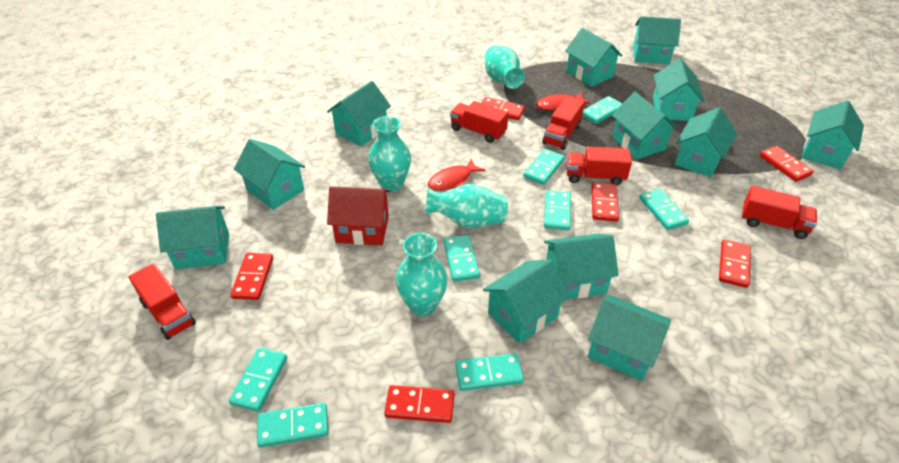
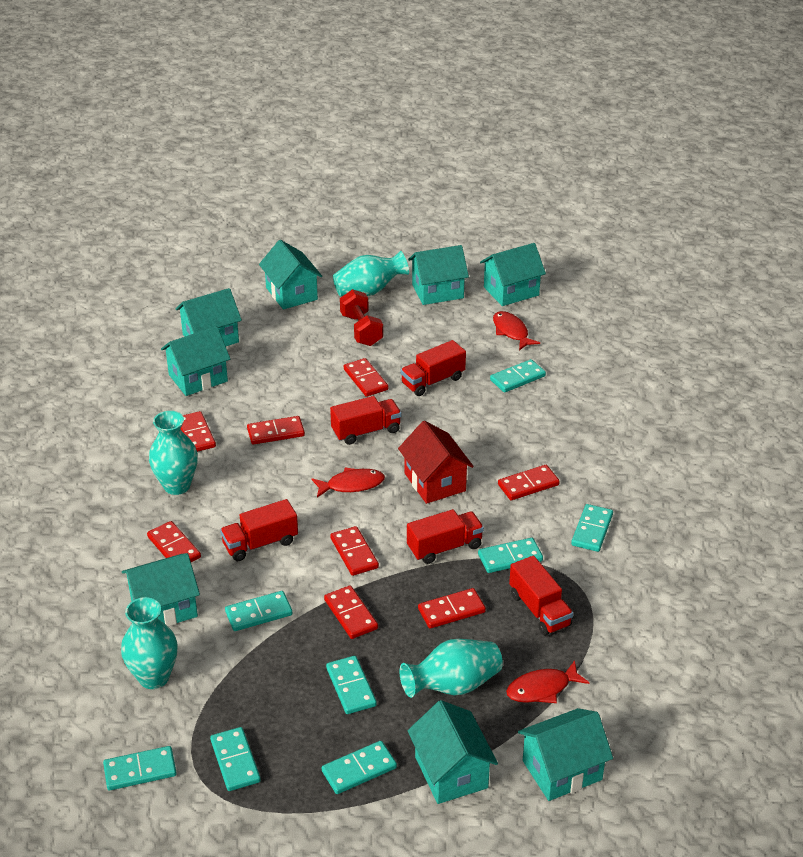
red domino: [230,253,273,300] [384,385,454,423] [482,97,525,120] [591,182,619,222] [719,240,751,288] [760,146,814,182] = 6 -> [147,521,201,562] [181,411,216,452] [247,416,305,445] [324,585,378,639] [330,526,379,576] [344,358,388,397] [418,588,486,629] [498,465,560,500] = 8
red dumbbell: none = 0 -> [340,289,383,346] = 1
red fish: [428,159,486,191] [536,92,590,110] = 2 -> [312,467,385,498] [493,311,540,350] [506,661,590,703] = 3
turquoise house: [156,206,229,270] [234,139,305,210] [327,81,391,146] [483,259,570,344] [544,234,619,300] [565,28,623,87] [588,295,671,381] [612,92,678,160] [633,16,681,64] [653,59,705,121] [674,108,737,177] [801,100,864,170] = 12 -> [122,553,200,627] [161,326,230,396] [176,288,242,346] [259,240,322,310] [407,700,498,804] [408,245,469,305] [480,243,546,306] [518,708,613,801] = 8

